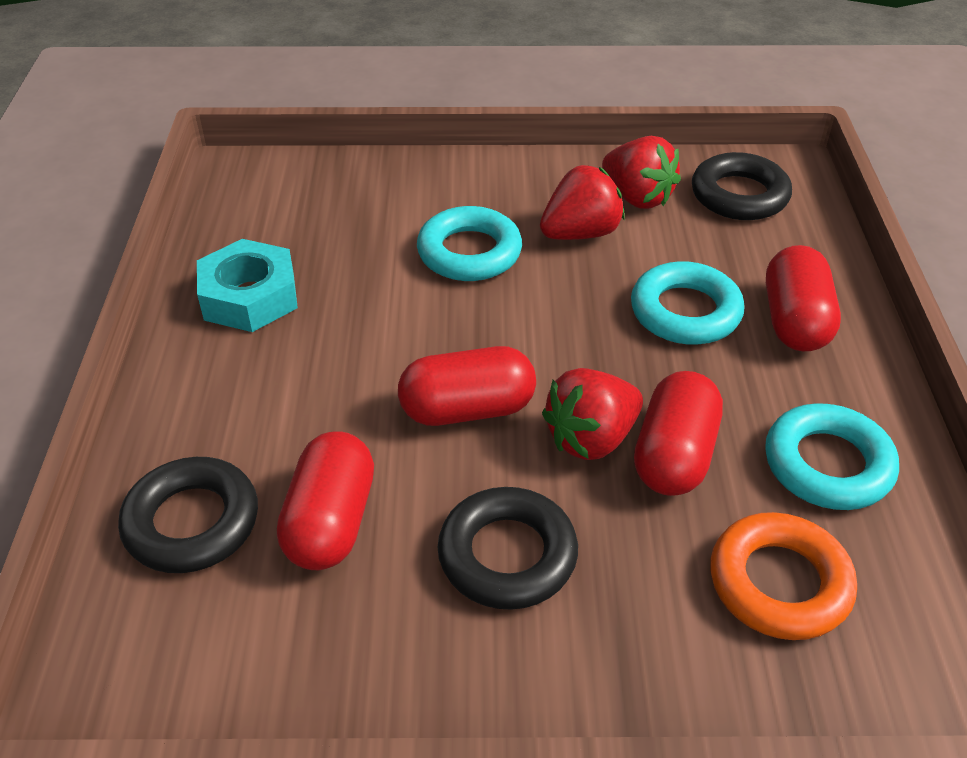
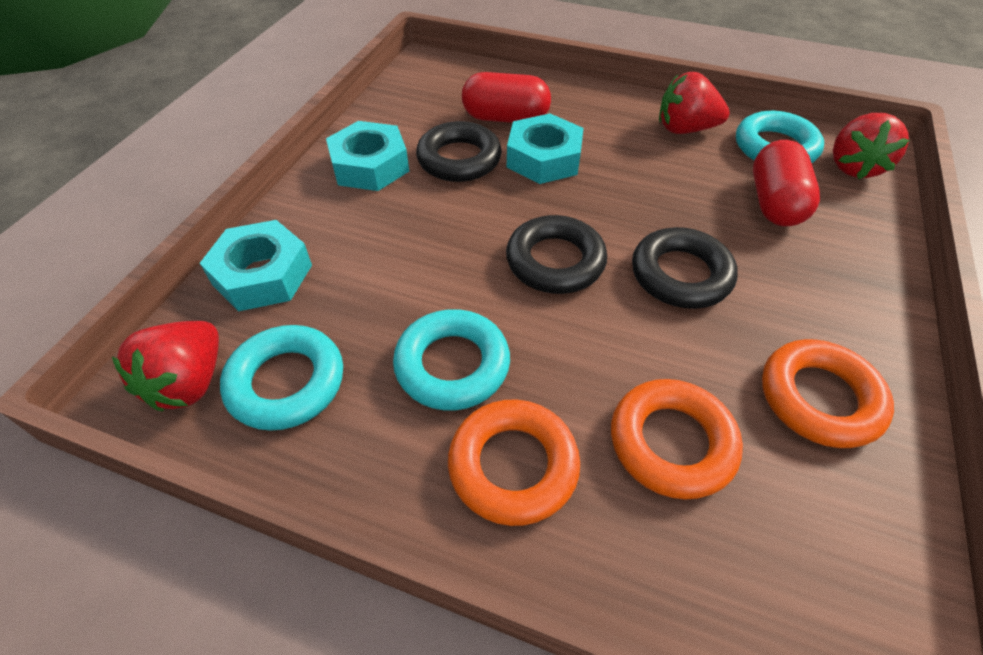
orange ring: [710,512,857,640] = 1 -> [448,399,580,526] [611,379,743,500] [762,339,894,448] = 3
red capsule: [277,431,374,570] [398,346,536,426] [634,371,723,496] [766,245,841,351] = 4 -> [462,72,551,123] [753,140,820,226] = 2
turquoise nut: [197,239,298,332] = 1 -> [200,220,312,311] [326,121,409,191] [507,114,584,184] = 3

